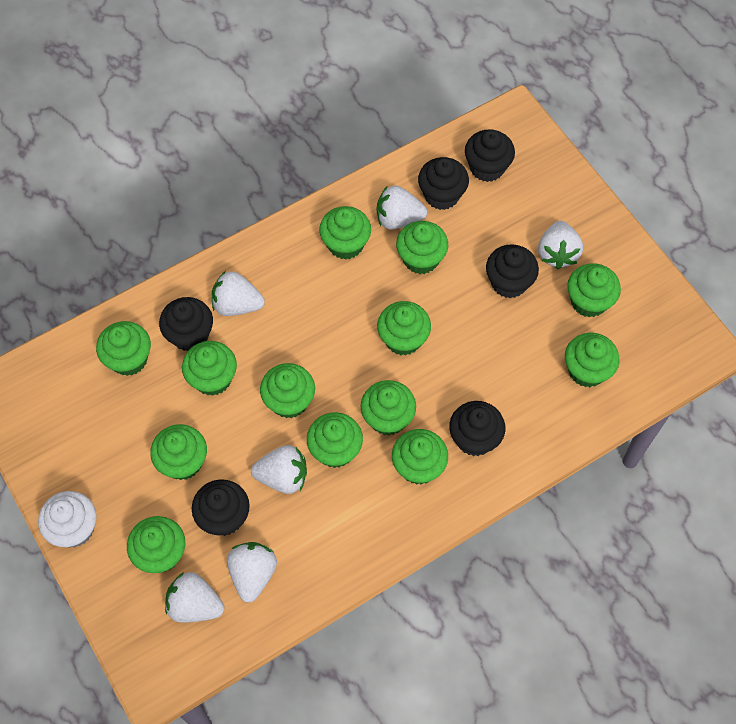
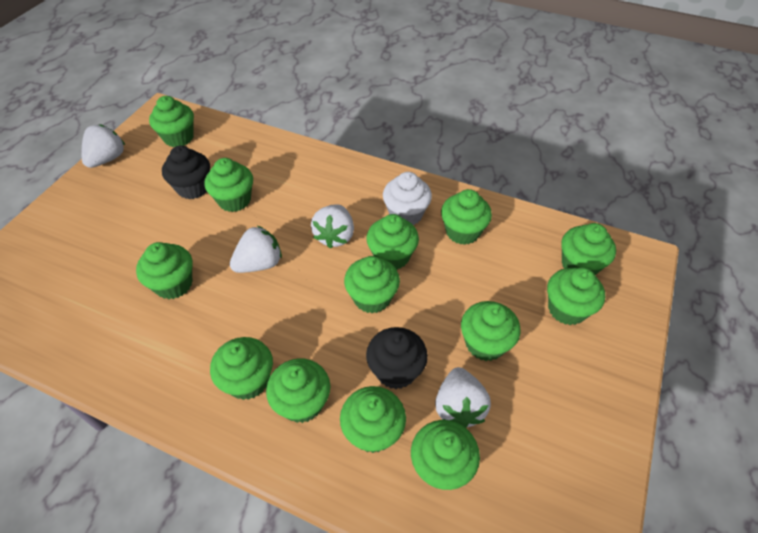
black cupcake: [159,297,213,351] [192,479,250,536] [418,157,469,210] [449,401,505,456] [465,130,515,182] [486,244,539,298] = 6 -> [162,145,210,199] [366,327,428,389] = 2
white strawberry: [165,572,224,623] [212,271,265,316] [227,542,277,603] [251,445,307,494] [377,185,427,230] [538,221,583,269] = 6 -> [82,124,125,168] [230,226,282,273] [311,205,354,249] [435,367,491,428] = 4

